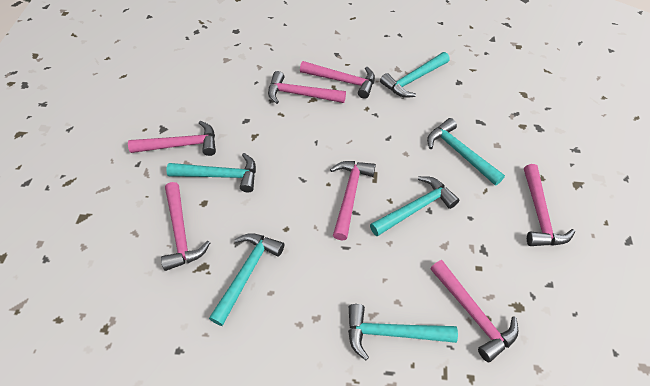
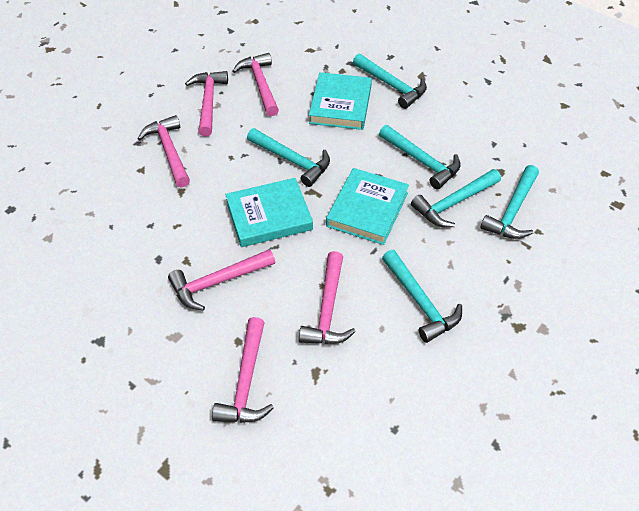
pink hammer: [128,121,216,156] [161,182,211,271] [268,71,346,104] [300,61,375,99] [330,161,376,240] [430,260,519,362] [524,164,575,246] = 7 -> [137,115,190,188] [168,249,275,311] [185,71,228,136] [212,317,274,423] [233,53,279,116] [299,251,356,344] = 6
turquoise book: none = 0 -> [225,178,313,247] [309,72,372,130] [326,168,409,245] = 3

